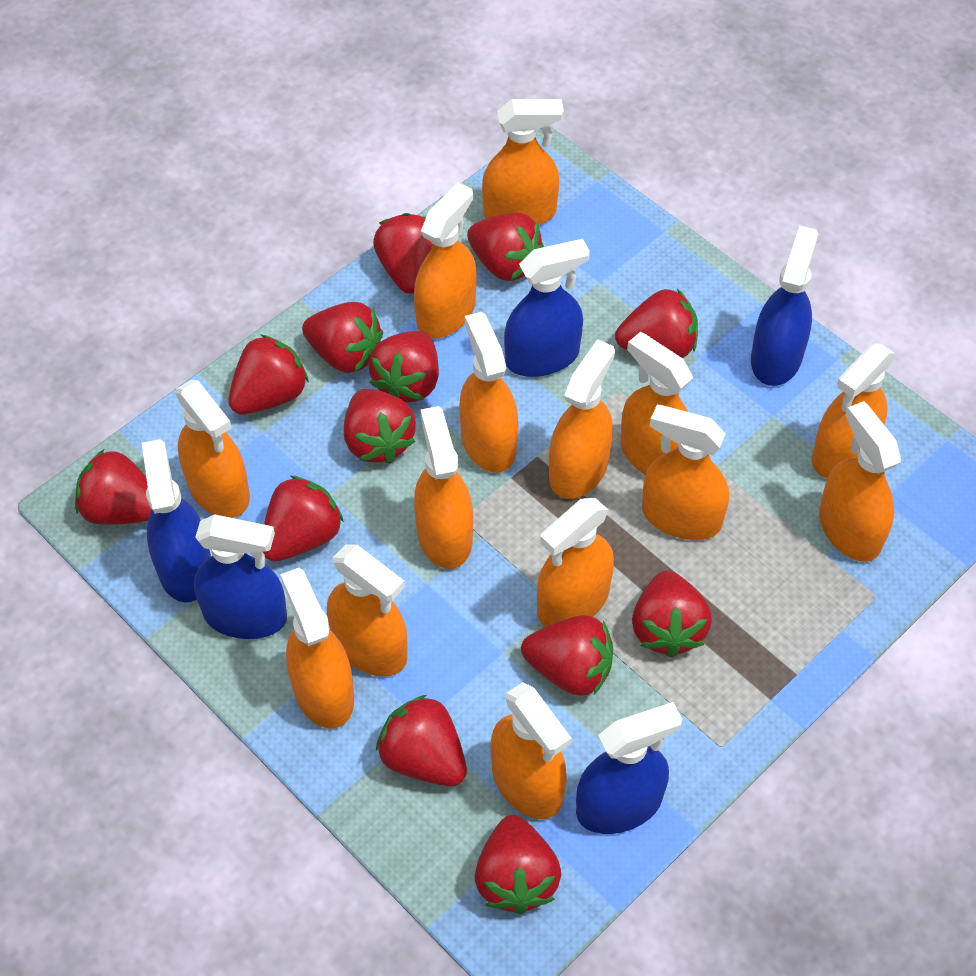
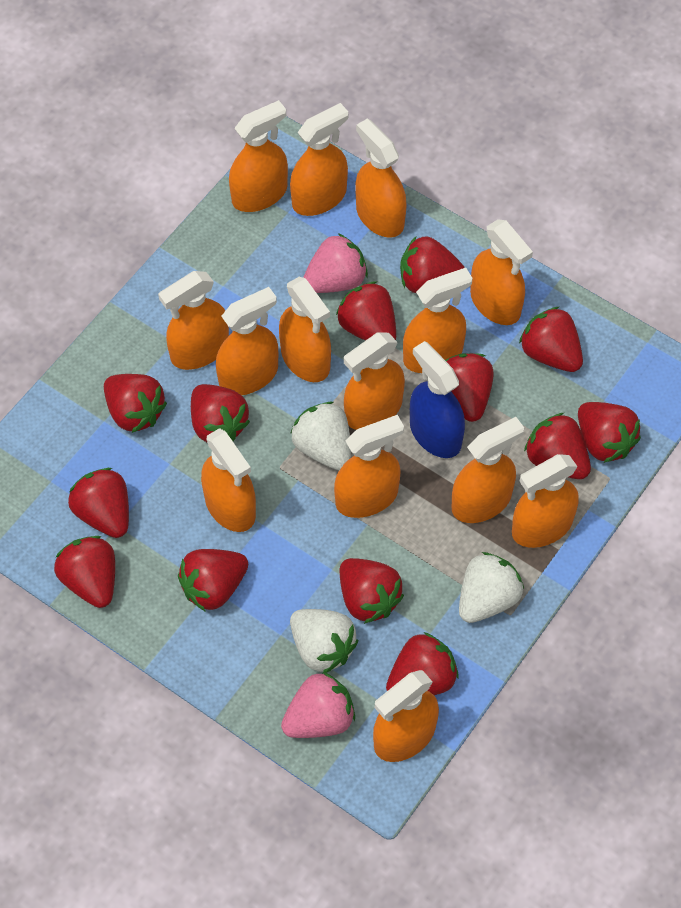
blue spray bottle: [142,439,211,602] [194,514,287,639] [504,239,590,377] [576,702,682,834] [751,225,818,386] = 5 -> [410,341,465,458] = 1
pink strawberry: none = 0 -> [281,671,355,738] [303,233,368,293] = 2
white strawberry: none = 0 -> [290,402,351,470] [290,609,358,674] [459,552,524,623] = 3

